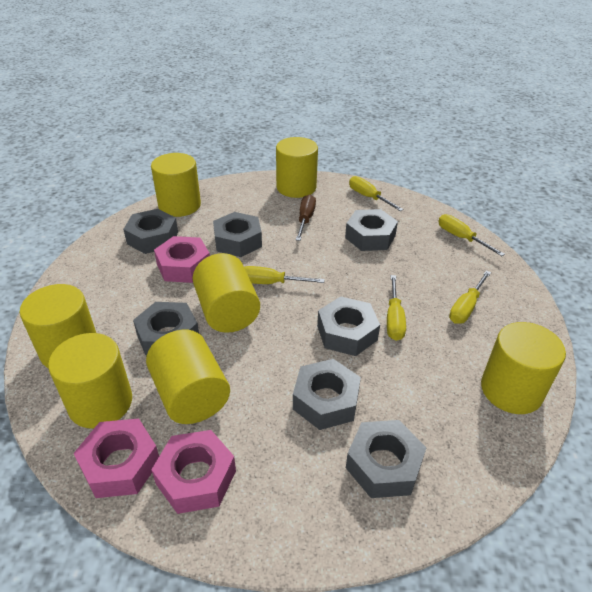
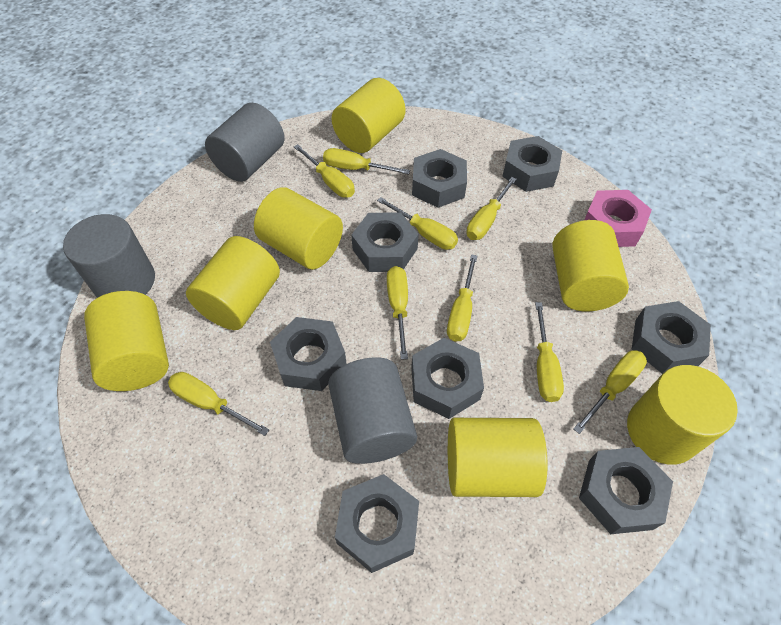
brown screwdriver: [296,194,316,241] = 1 -> none = 0
grey cylinder: none = 0 -> [63,214,155,298] [205,103,285,182] [328,357,417,464] = 3
grey nut: [123,209,178,254] [133,302,199,357] [213,212,262,257] [293,359,361,430] [317,296,380,356] [345,209,398,251] [346,420,427,498] = 7 -> [270,317,346,391] [335,474,419,573] [351,212,419,272] [411,338,484,419] [412,149,467,208] [502,136,562,192] [579,447,673,534] [632,301,711,374] = 8
pink nut: [74,419,159,498] [151,430,236,514] [154,236,210,283] = 3 -> [584,190,652,247] = 1
yellow screwdriver: [244,266,325,284] [349,176,404,211] [387,275,406,341] [438,214,505,256] [449,271,491,324] = 5 -> [168,372,269,436] [294,144,355,198] [323,148,410,174] [377,197,458,250] [387,266,408,360] [447,254,477,342] [466,177,517,240] [535,302,564,402] [574,350,647,434] = 9

